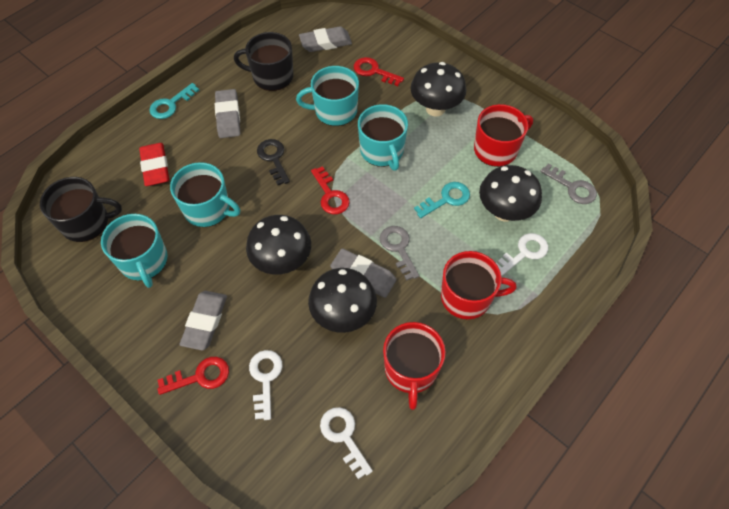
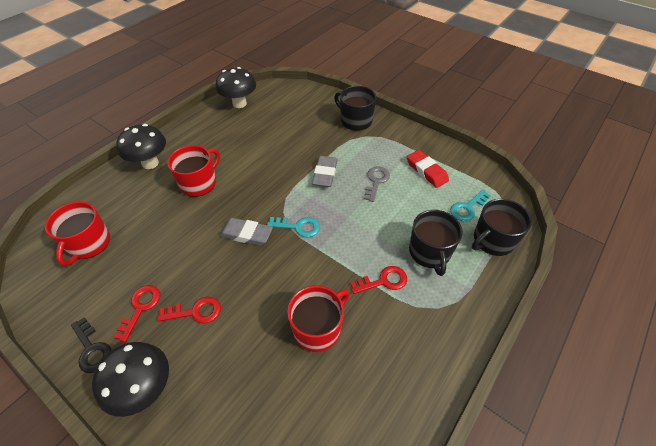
black mug: [40,177,122,242] [234,32,293,91] = 2 -> [334,86,377,131] [409,210,463,276] [472,199,532,256] = 3
black mushroom: [246,215,311,275] [308,268,377,333] [411,62,466,117] [479,165,542,222] = 4 -> [92,342,169,417] [116,124,166,169] [216,67,256,108] = 3
grey eraser: [180,291,227,350] [215,89,240,138] [299,26,352,52] [330,248,396,298] = 4 -> [219,218,273,246] [312,156,338,187] = 2
grey key: [380,226,420,281] [540,163,597,204] = 2 -> [364,166,390,202] = 1
turquoise mug: [101,214,168,288] [170,162,240,227] [296,66,359,126] [358,104,408,171] = 4 -> none = 0
white key: [249,350,283,420] [320,407,373,479] [496,233,548,276] = 3 -> none = 0

